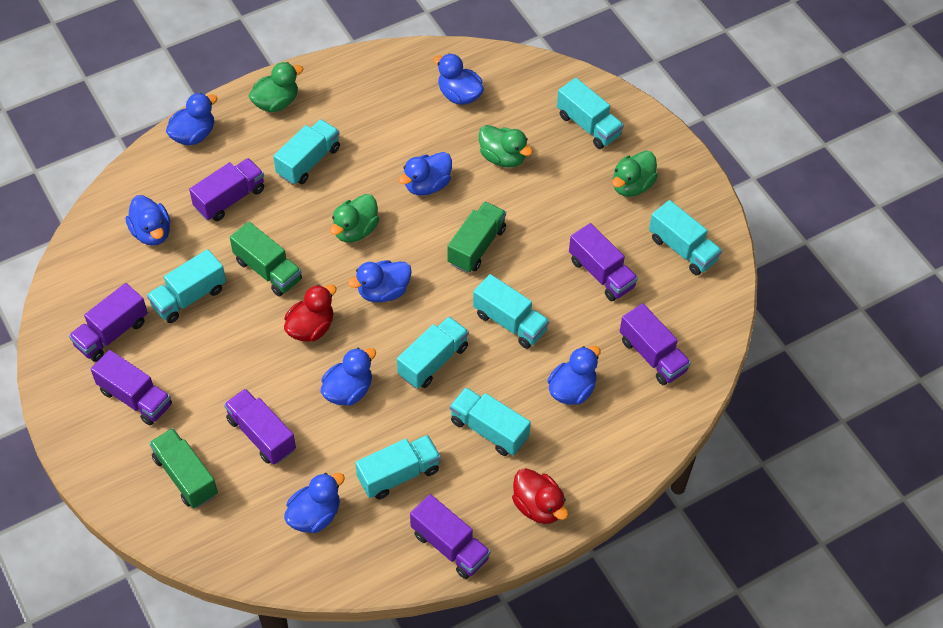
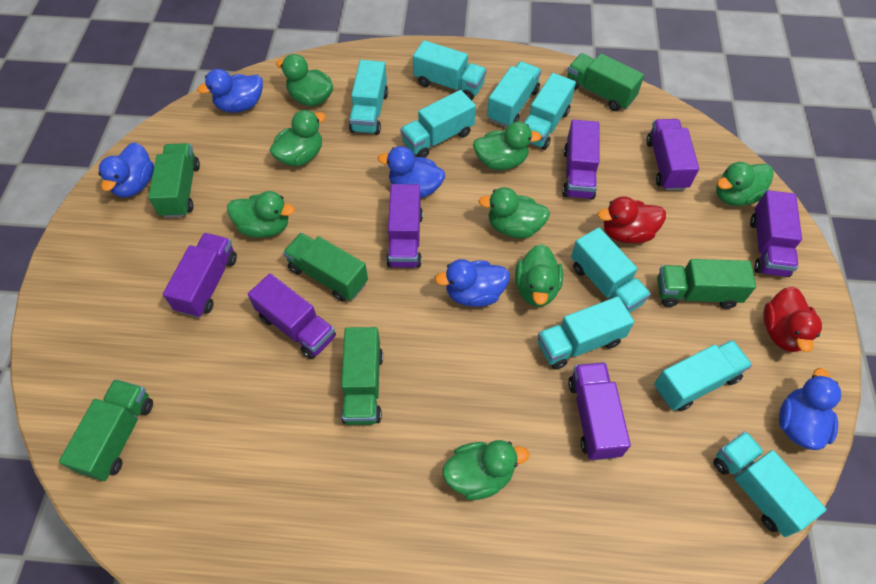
blue duck: [126,195,170,246] [166,93,218,145] [284,473,345,533] [321,348,376,406] [348,260,412,302] [399,152,452,196] [433,54,484,105] [547,346,600,405] = 8 -> [98,142,154,197] [197,69,263,113] [378,146,445,198] [435,259,510,307] [779,368,841,450] = 5
green duck: [248,62,303,112] [330,194,379,242] [479,125,533,168] [612,151,658,197] = 4 -> [227,191,295,238] [269,110,326,166] [276,54,333,106] [442,440,529,500] [473,122,541,170] [479,187,550,239] [515,244,563,307] [716,162,774,206] = 8
green truck: [149,428,218,508] [230,222,302,297] [447,202,506,273] = 3 -> [59,379,153,481] [148,143,200,218] [283,233,368,302] [341,327,383,425] [567,53,644,111] [657,259,756,309] = 6
turquoise truck: [147,249,226,323] [273,119,340,185] [355,435,441,499] [397,316,469,389] [450,387,531,456] [473,274,549,349] [557,78,624,149] [649,200,722,275] = 8 -> [349,60,388,135] [400,90,476,158] [413,40,487,100] [487,61,541,128] [524,73,576,150] [538,296,634,370] [571,227,651,313] [654,340,752,411] [713,431,827,537] = 9

